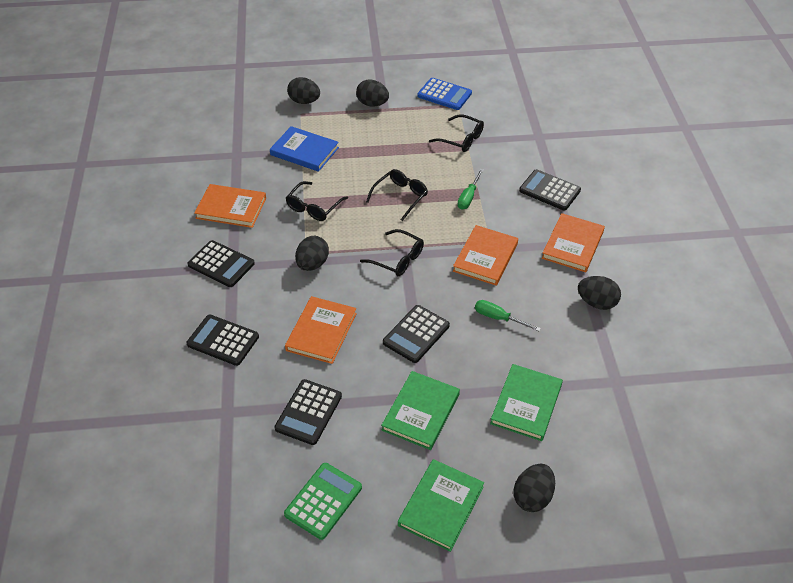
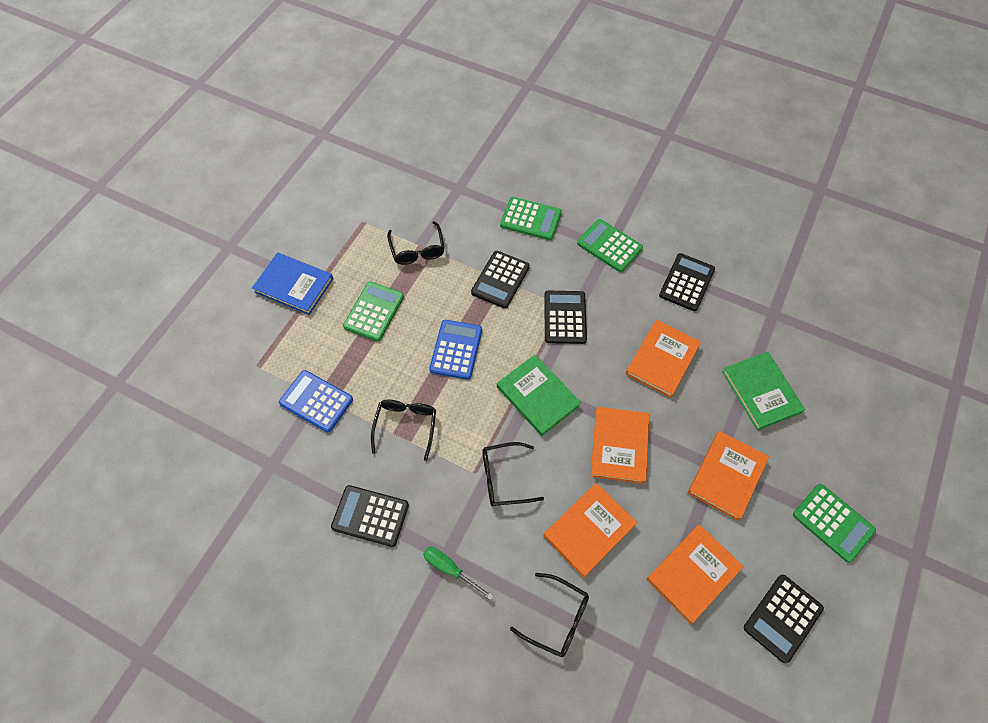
black egg: [287,77,320,104] [295,236,329,271] [356,80,389,107] [513,464,555,512] [578,276,621,310] = 5 -> none = 0
blue calculator: [417,78,472,110] = 1 -> [279,370,353,432] [429,320,482,380] = 2
green book: [381,371,460,450] [398,459,484,552] [490,364,563,441] = 3 -> [497,355,581,436] [722,352,805,431] = 2
green calculator: [284,463,362,540] = 1 -> [343,282,404,341] [500,197,562,240] [577,219,643,272] [793,484,876,563] = 4
green screwdriver: [457,169,484,210] [475,300,541,331] = 2 -> [423,547,493,600] = 1
orange book: [194,184,266,228] [285,296,357,364] [453,225,518,286] [542,213,605,272] = 4 -> [543,483,637,578] [591,407,649,484] [626,320,701,398] [647,525,744,624] [688,431,769,521] = 5

